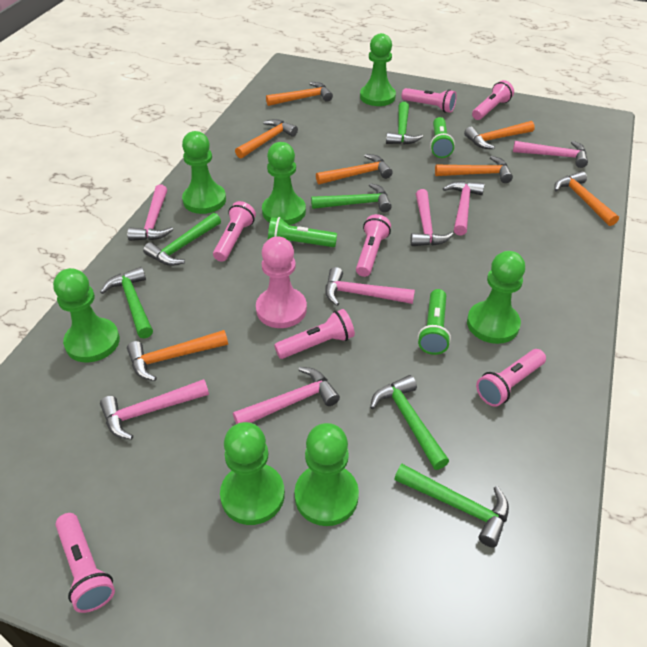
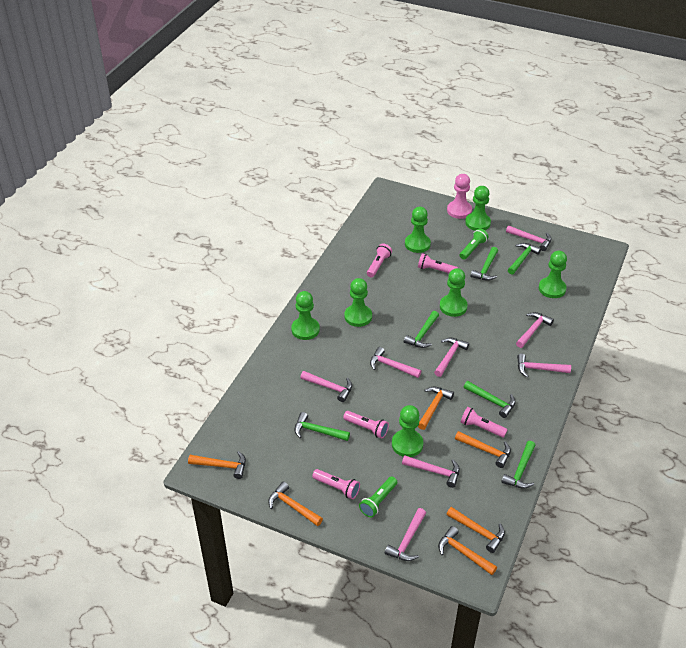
green flashlight: [268,217,337,247] [418,289,451,355] [430,117,455,158] = 3 -> [359,476,397,517] [460,228,489,260] = 2
orange hammer: [127,330,228,381] [235,119,298,158] [266,82,333,106] [316,154,393,185] [435,156,513,183] [464,121,535,149] [554,171,619,226] = 7 -> [188,451,246,479] [268,482,323,526] [418,387,454,430] [438,526,497,575] [447,507,505,553] [455,431,511,468] = 6
pink flashlight: [55,513,115,613] [213,201,256,262] [274,309,355,359] [356,214,391,277] [402,88,457,113] [472,80,514,120] [476,349,546,407] = 7 -> [312,469,360,499] [343,411,389,439] [367,243,392,277] [418,253,458,273] [461,407,508,438] = 5
pink hammer: [100,379,209,440] [127,185,173,241] [233,367,340,424] [325,267,415,306] [411,189,454,246] [443,181,485,236] [513,141,588,168] = 7 -> [300,371,352,402] [370,347,421,378] [385,508,426,561] [402,455,460,488] [434,338,469,377] [506,226,551,251] [516,312,554,348] [517,354,571,377] = 8

